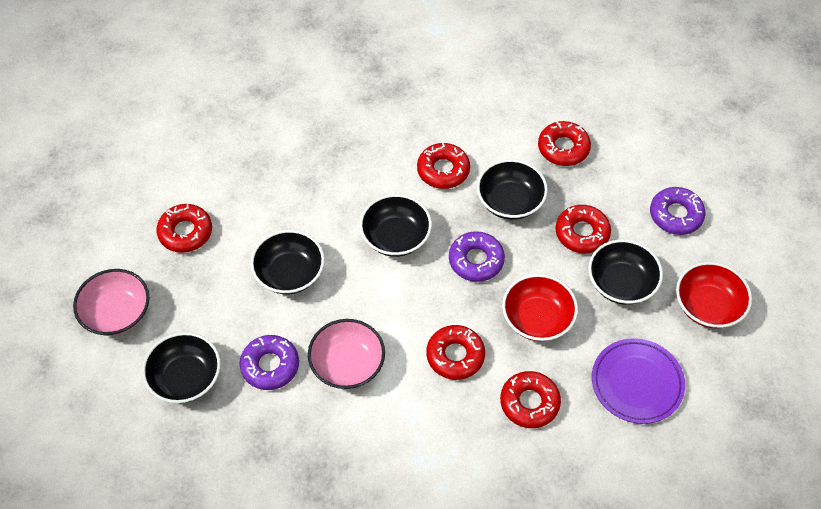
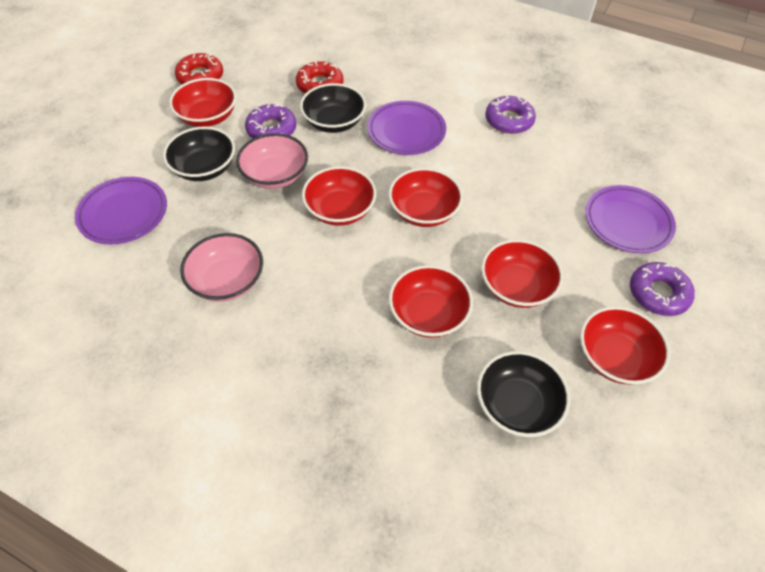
black bowl: [142,332,221,403] [251,230,324,294] [360,194,432,257] [477,159,548,220] [588,239,663,305] = 5 -> [163,127,235,181] [300,83,366,133] [477,351,570,437] = 3
purple plate: [592,338,685,424] = 1 -> [75,177,167,245] [368,101,446,155] [585,185,676,253] = 3
red bowl: [502,274,578,342] [676,262,752,328] = 2 -> [169,78,236,127] [302,166,376,226] [389,168,463,227] [389,265,473,338] [481,239,563,308] [580,306,670,385] = 6
red donut: [157,204,212,253] [417,143,470,189] [426,325,485,380] [500,371,561,428] [538,121,591,166] [555,205,611,253] = 6 -> [175,53,223,84] [296,61,343,94] = 2

